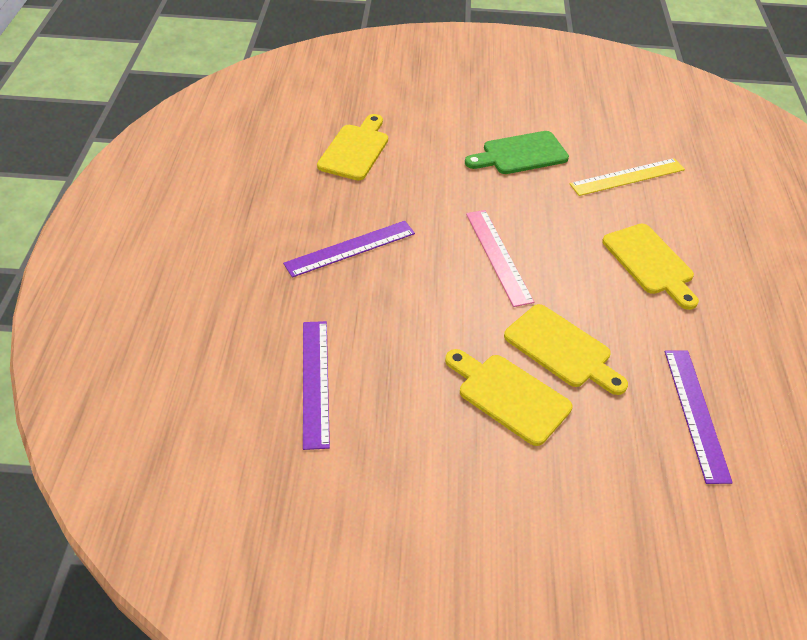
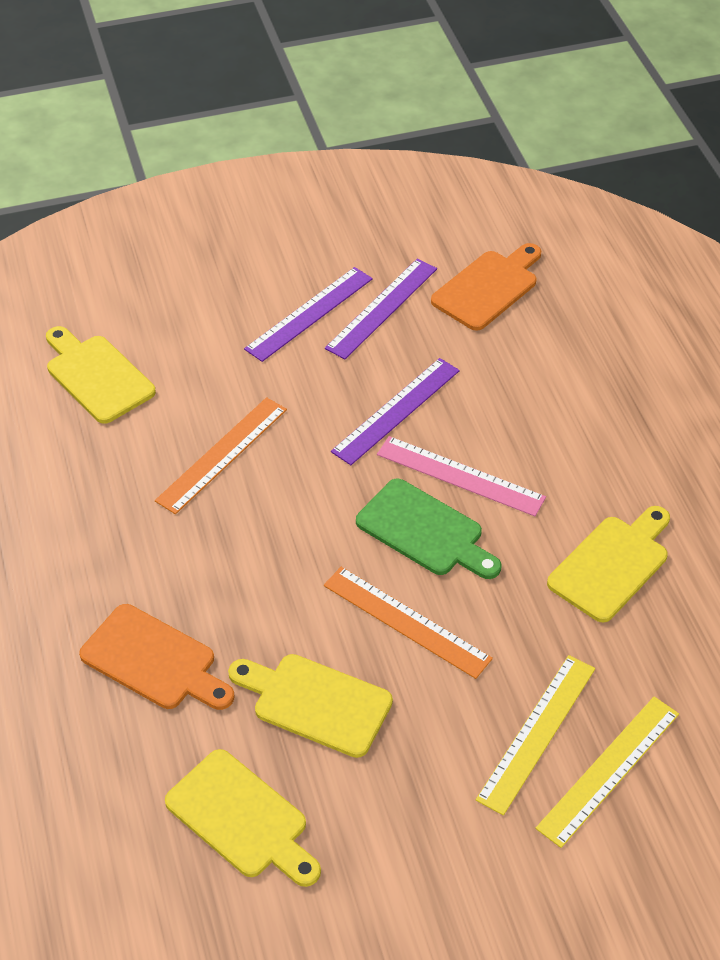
orange cutting board: none = 0 -> [79,604,234,710] [431,243,541,331] = 2
orange ruler: none = 0 -> [155,397,287,514] [324,567,493,679] = 2
yellow ruler: [570,158,685,196] = 1 -> [476,655,595,815] [535,696,679,848] = 2

